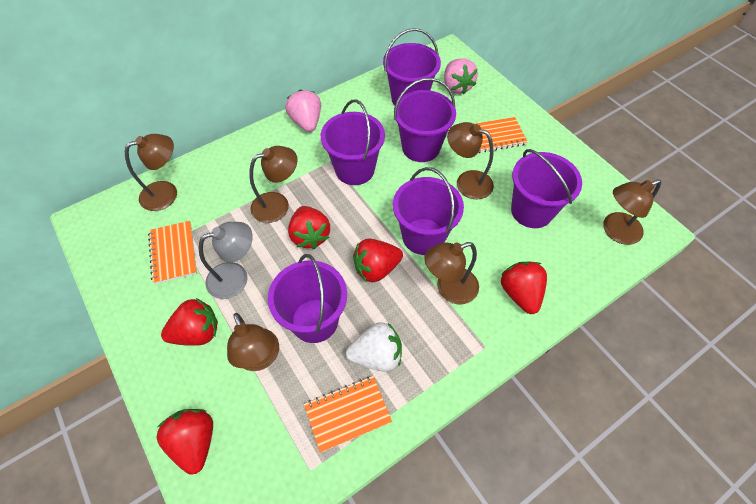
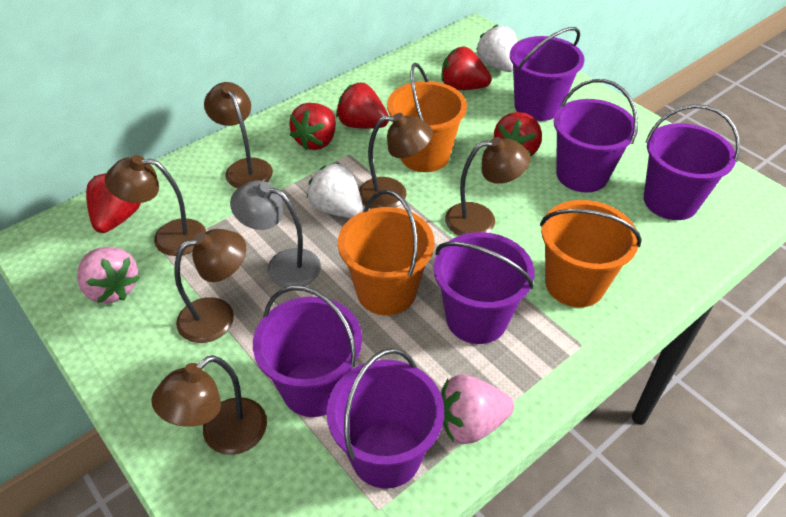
orange bucket: none = 0 -> [338,190,435,315] [387,63,467,172] [540,200,642,307] = 3
orange notebook: [148,221,197,284] [304,376,392,453] [475,117,528,153] = 3 -> none = 0
white strawberry: [346,322,402,372] = 1 -> [307,163,363,218] [476,25,517,72] = 2

